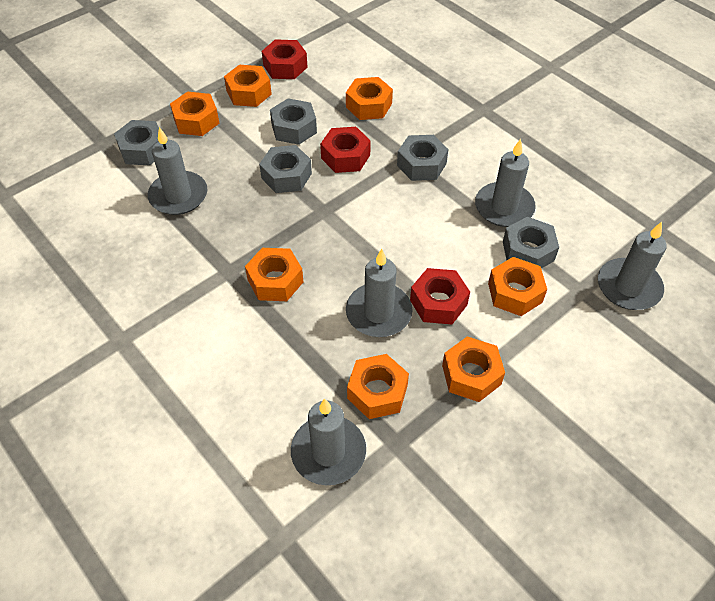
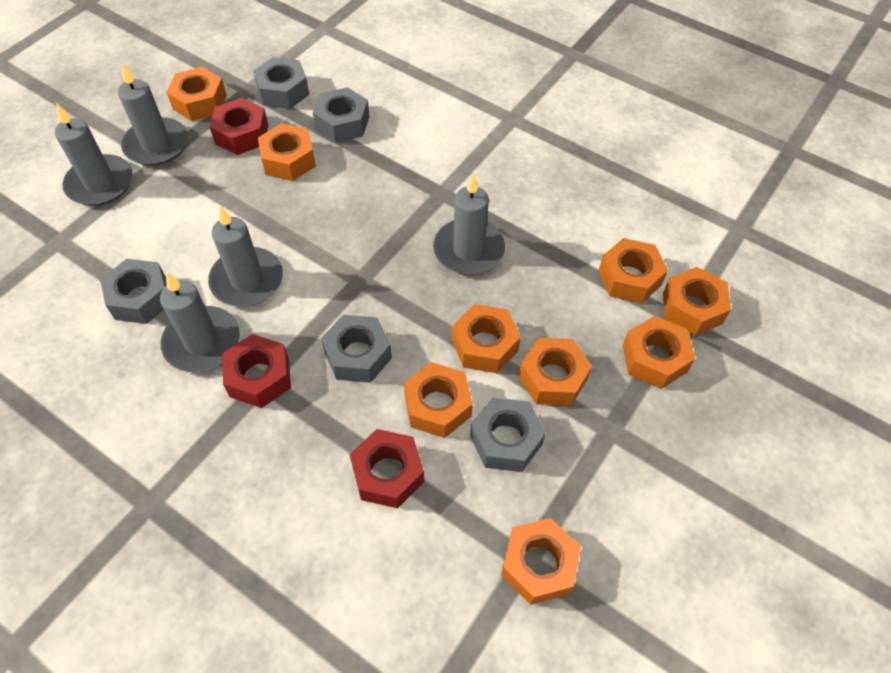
orange nut: [170,91,220,136] [224,65,272,107] [245,248,303,301] [346,77,393,120] [347,354,409,419] [442,336,505,402] [488,257,547,316] = 7 -> [166,67,227,121] [258,123,316,181] [404,362,473,438] [452,304,521,373] [501,518,581,605] [518,338,592,406] [598,238,668,304] [623,316,695,389] [663,267,731,336] = 9

